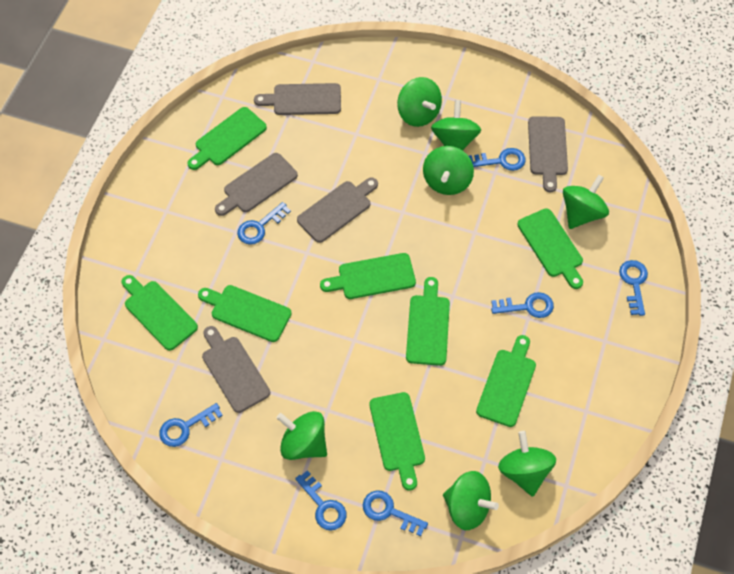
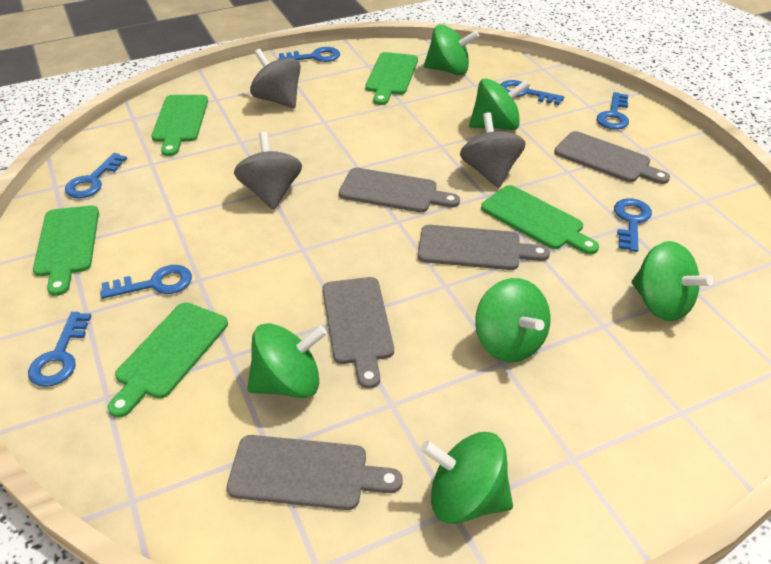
green cutting board: [121,275,198,351] [187,107,267,170] [198,285,292,342] [320,253,416,299] [369,392,425,490] [406,277,450,366] [476,335,536,427] [517,209,583,289] = 8 -> [33,205,99,296] [108,302,228,418] [152,95,208,156] [365,52,418,105] [481,185,599,255] = 5
green spinning top: [276,411,327,460] [397,77,442,127] [423,146,474,195] [431,100,481,151] [443,471,499,530] [498,431,556,497] [563,175,609,229] = 7 -> [247,323,327,398] [421,432,513,524] [424,24,479,75] [469,78,530,130] [475,278,551,362] [632,241,713,322] = 6
grey spinning top: none = 0 -> [234,132,302,210] [250,49,301,108] [460,112,526,188] = 3

